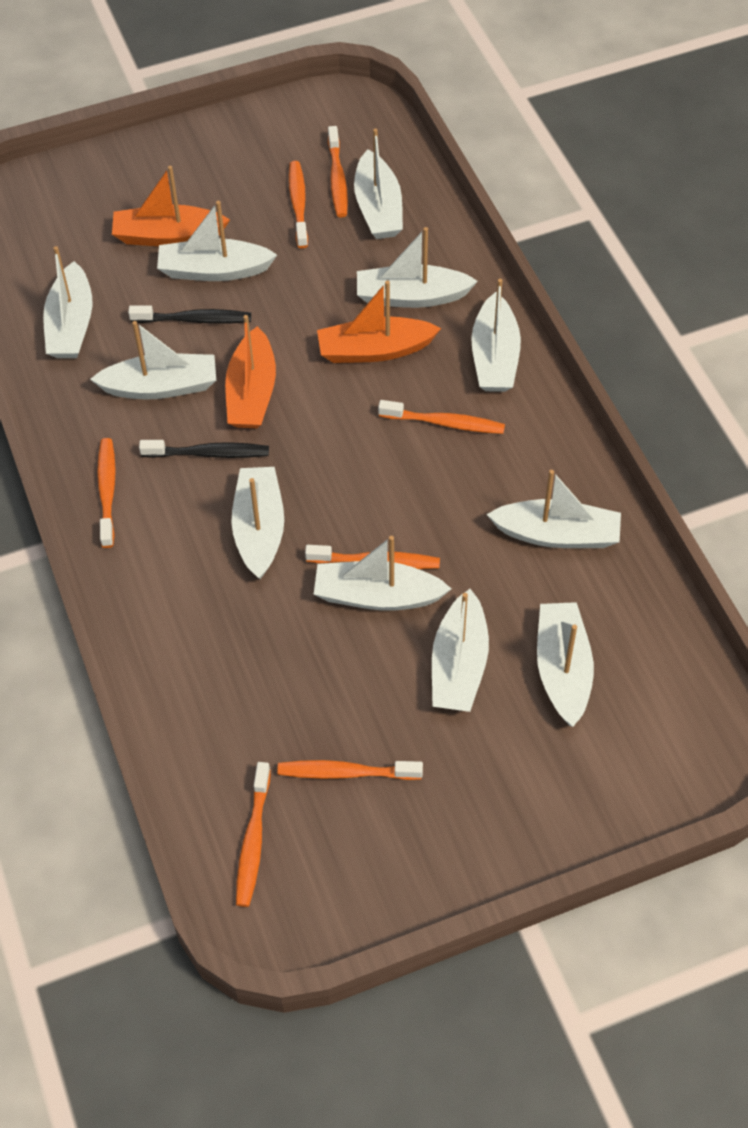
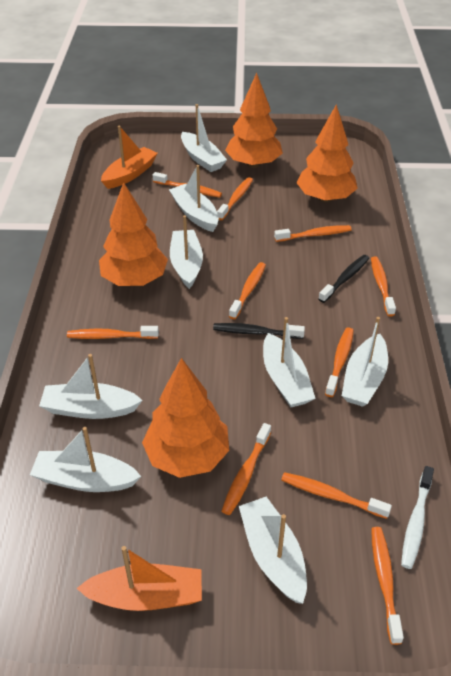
orange boat: [112,166,230,246] [225,315,276,429] [317,281,441,363] = 3 -> [76,546,202,611] [101,125,158,189] = 2
orange toothbrush: [97,438,116,548] [236,762,271,907] [277,760,423,780] [289,161,308,249] [305,545,440,569] [328,126,348,218] [378,400,505,434] = 7 -> [67,326,159,339] [153,172,222,198] [217,177,253,220] [222,423,271,515] [229,262,266,319] [274,225,352,242] [281,472,392,519] [325,327,354,397] [371,257,396,316] [371,527,404,645] = 10
orange tree: none = 0 -> [99,182,168,286] [142,358,229,478] [225,73,283,168] [296,105,358,202] = 4
white boat: [43,246,92,358] [90,321,216,399] [157,201,277,281] [231,467,284,579] [314,536,452,611] [354,128,403,239] [357,227,478,308] [432,589,489,712] [471,279,521,392] [486,470,621,548] [537,602,594,727] = 11 -> [30,427,141,492] [39,354,143,419] [169,165,219,232] [170,215,203,289] [181,104,227,172] [239,497,307,604] [263,317,316,407] [342,317,388,407] = 8
white toothbrush: none = 0 -> [401,466,434,569] = 1

